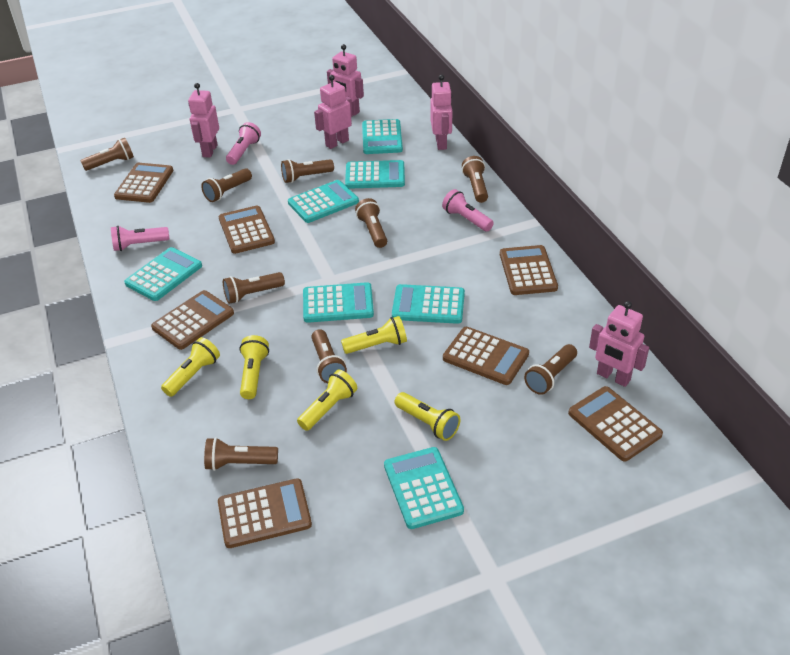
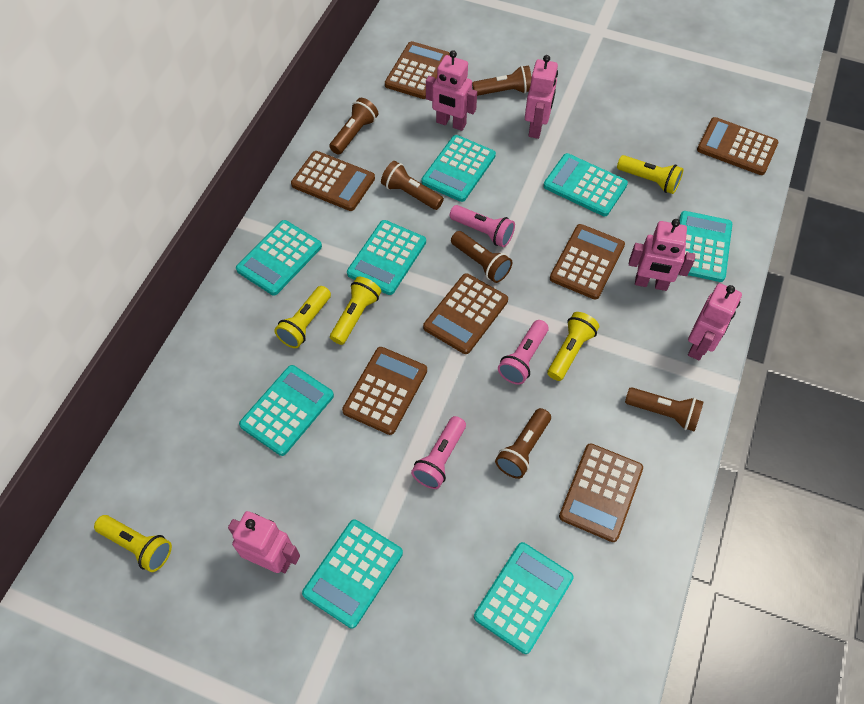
brown flashlight: [80,138,134,171] [201,168,252,202] [204,437,278,471] [223,272,285,304] [281,159,334,183] [311,329,347,383] [355,198,387,248] [462,156,488,203] [524,344,577,395] = 9 -> [329,98,378,154] [381,161,444,210] [451,231,512,283] [472,66,532,96] [495,408,551,479] [625,387,703,431] = 6
turquoise calculator: [124,247,202,301] [288,180,359,223] [303,282,374,323] [345,160,405,189] [362,119,403,154] [384,447,464,529] [392,284,465,324] = 7 -> [236,220,322,295] [239,365,334,456] [302,519,403,629] [347,220,426,295] [421,135,496,202] [474,542,574,654] [543,153,628,216] [679,211,732,282] = 8

